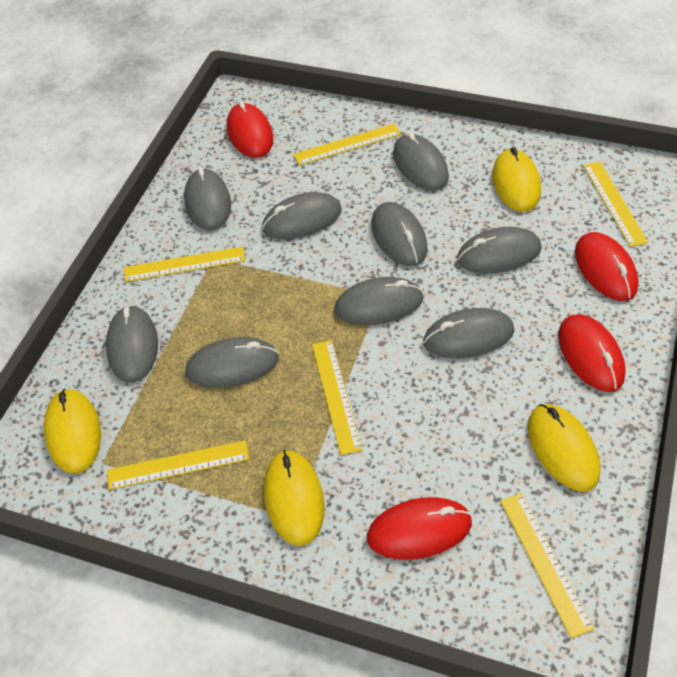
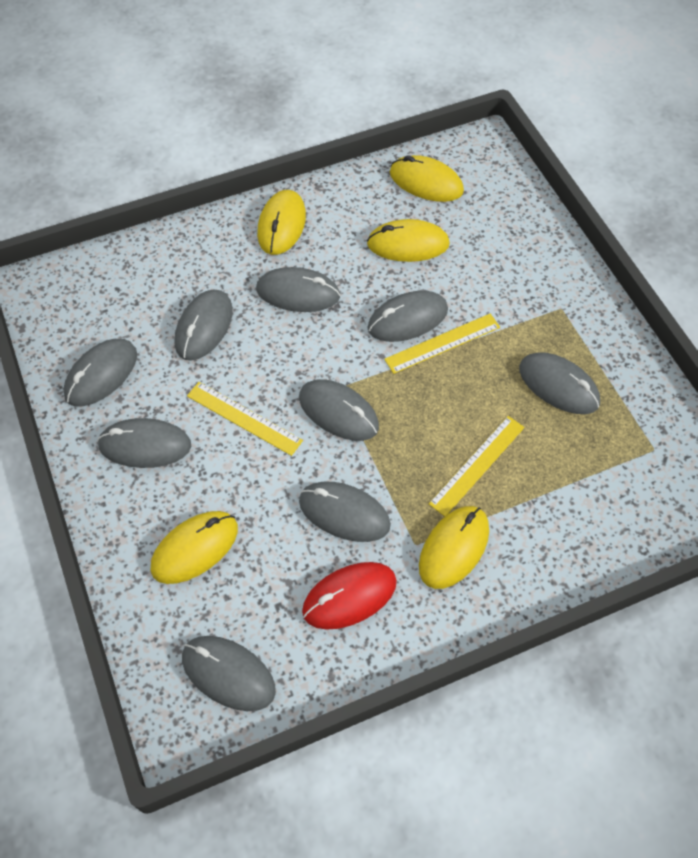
red mouse: [227,101,273,158] [367,497,472,560] [558,314,626,392] [575,232,639,301] = 4 -> [302,562,397,630] = 1
yellow mouse: [44,389,101,474] [264,450,324,546] [492,147,541,212] [528,404,600,492] = 4 -> [151,511,238,584] [257,190,306,255] [367,219,450,262] [390,155,464,202] [419,506,489,589] = 5
yellow ruler: [107,440,249,490] [124,246,245,282] [293,124,401,166] [312,340,362,455] [500,493,594,638] [583,162,648,247] = 6 -> [187,382,303,456] [384,314,500,374] [429,416,525,516] = 3

